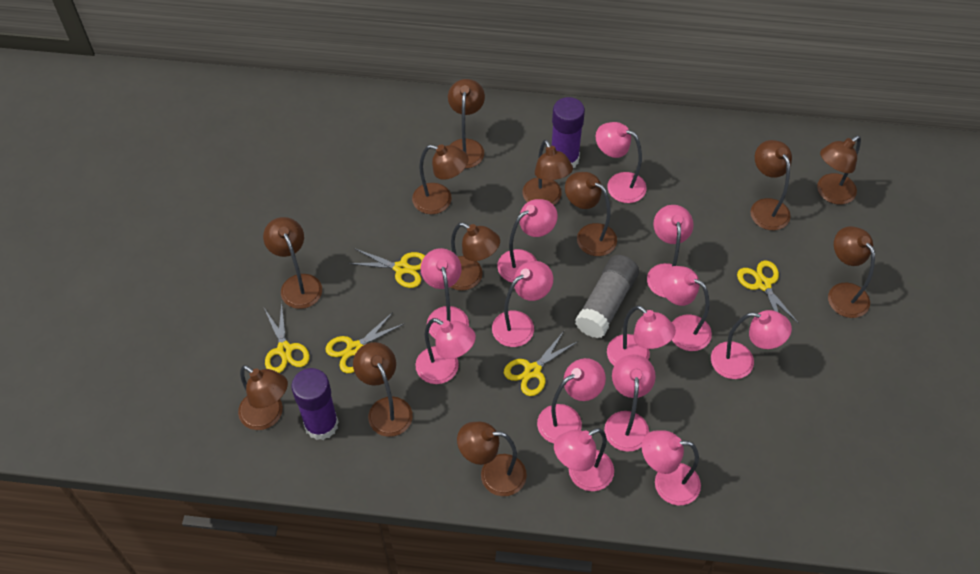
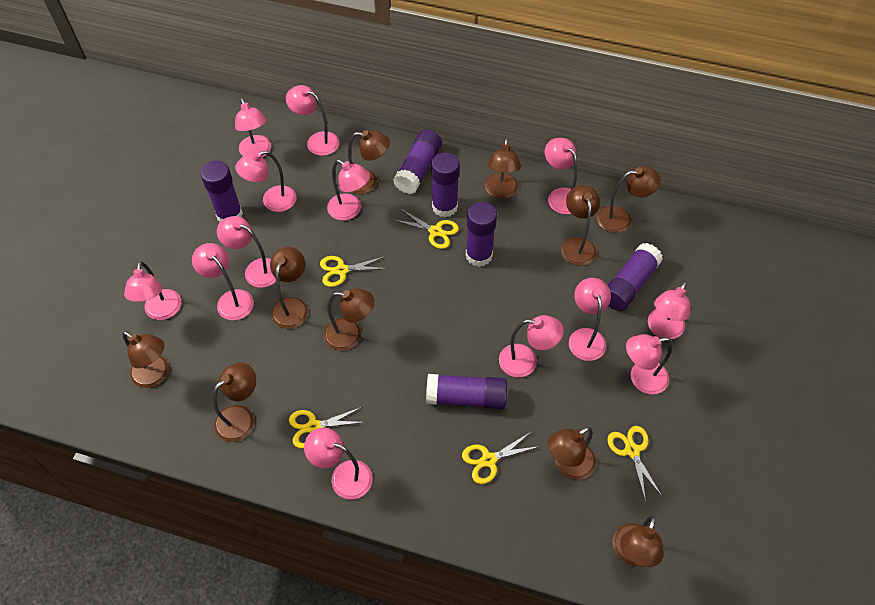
brown lamp: [238,365,288,430] [263,217,322,309] [353,342,413,437] [412,144,468,214] [448,79,485,168] [450,223,500,291] [457,422,527,496] [523,140,573,205] [565,172,617,256] [750,140,792,230] [817,136,861,204] [828,226,875,318] = 12 -> [122,331,169,388] [213,362,256,442] [270,247,308,329] [324,288,374,351] [348,130,390,194] [485,138,521,199] [548,426,596,480] [561,185,600,266] [597,166,661,233] [613,515,663,567] = 10
grey glue stick: [575,255,639,338] = 1 -> none = 0
purple glue stick: [291,368,339,440] [552,97,585,168] = 2 -> [201,161,243,222] [393,129,442,194] [426,374,507,409] [431,152,460,217] [466,202,497,267] [607,243,663,311] = 6

